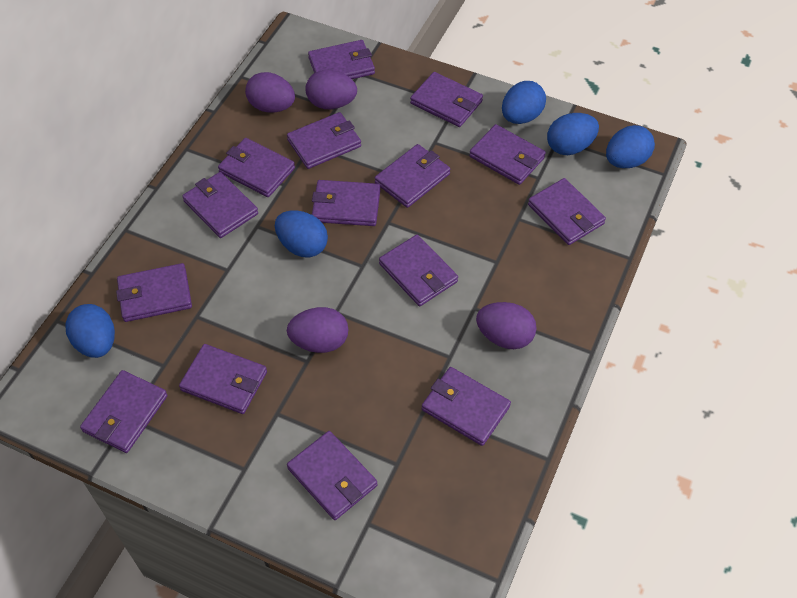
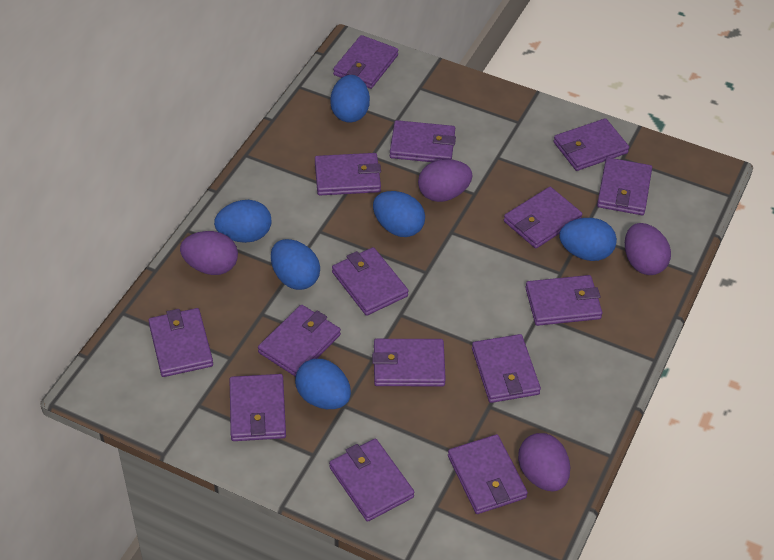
blue egg: [65,304,115,358] [275,210,328,258] [502,81,546,124] [547,113,599,155] [606,125,655,168] = 5 -> [214,200,271,243] [271,239,320,290] [295,359,351,409] [330,75,370,123] [373,191,425,237] [559,218,617,261] = 6

